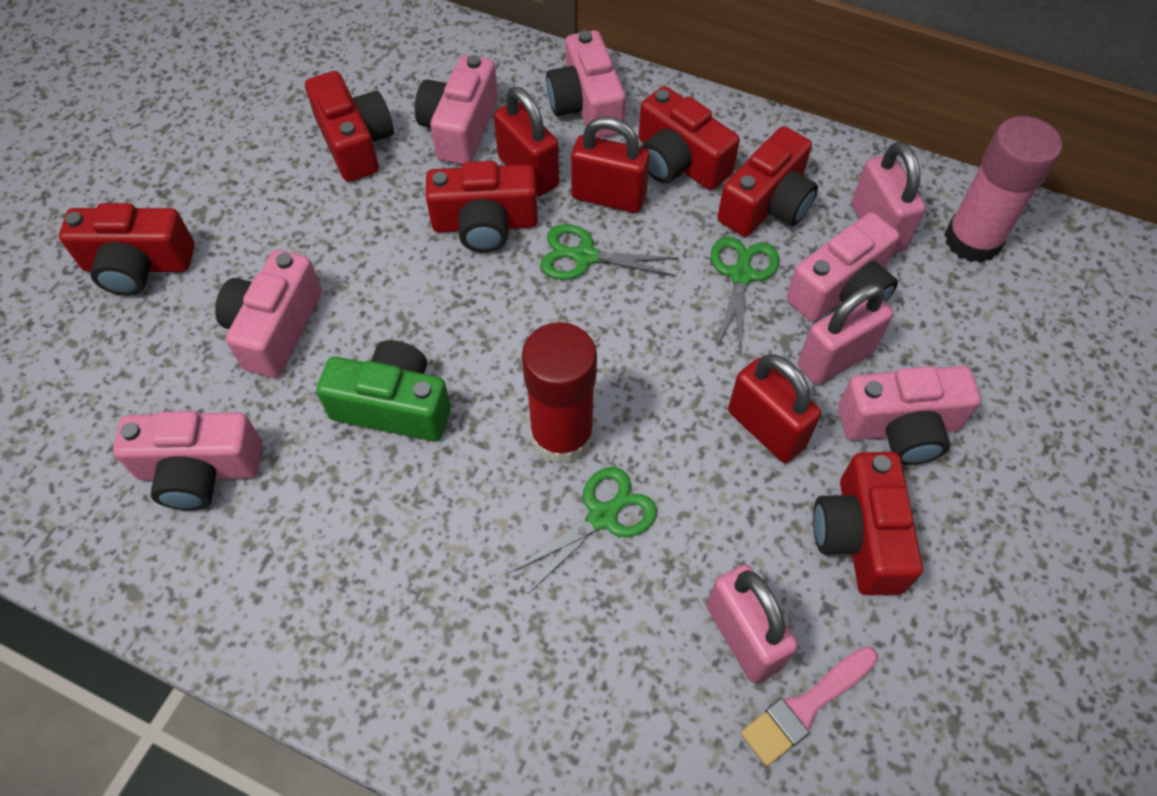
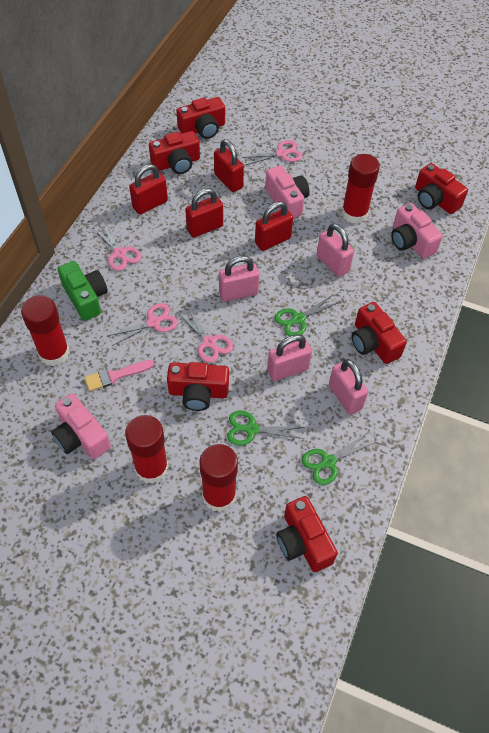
pink camera: [113,411,262,510] [215,250,322,378] [415,55,498,165] [546,30,626,138] [787,212,900,322] [838,366,981,465] = 6 -> [51,394,111,459] [265,166,310,218] [391,203,443,259] = 3
pink glue stick: [944,116,1062,263] = 1 -> none = 0
pink padlock: [707,565,798,683] [798,284,893,385] [851,142,926,254] = 3 -> [219,256,259,302] [267,334,312,381] [317,223,354,277] [329,359,368,415] = 4
pink scissors: none = 0 -> [94,222,141,271] [108,303,178,346] [177,306,233,363] [241,140,302,165] = 4
red glue stick: [522,322,597,464] = 1 -> [21,295,70,366] [125,415,168,484] [199,444,238,512] [342,154,380,224] = 4
red padlock: [494,87,559,196] [571,116,650,213] [728,354,821,463] = 3 -> [129,164,168,215] [185,188,223,238] [214,139,244,192] [255,201,293,251] = 4

